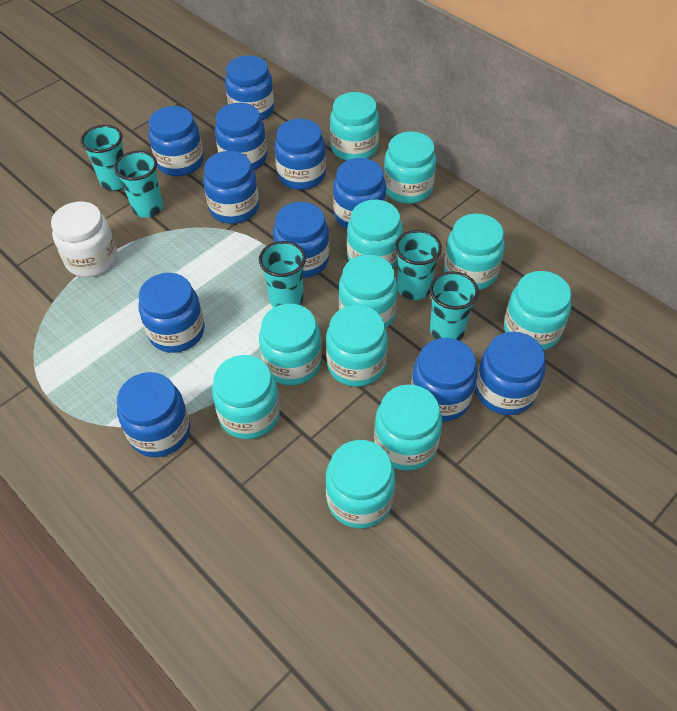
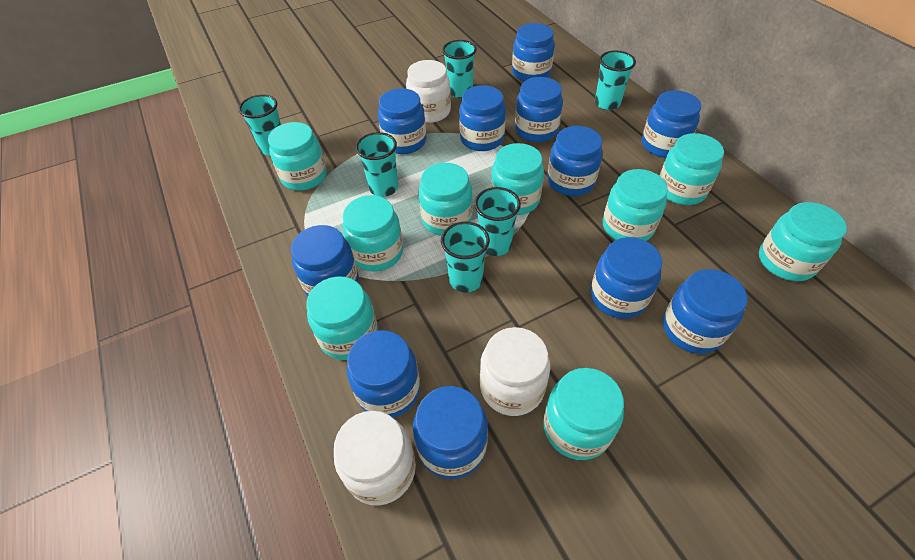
turquoise cup: [81,125,124,190] [114,151,163,218] [259,241,306,307] [395,230,442,300] [430,271,479,340] = 5 -> [238,94,281,156] [355,132,398,197] [441,222,490,292] [442,40,477,98] [474,187,521,256] [595,51,636,110] = 6
turquoise jar: [212,355,280,439] [259,304,322,385] [326,305,388,387] [326,440,395,528] [330,92,379,161] [339,255,398,329] [347,200,403,269] [374,384,442,471] [384,132,436,204] [444,213,505,290] [504,271,571,351] = 11 -> [268,122,327,191] [306,276,378,360] [343,195,403,272] [419,163,473,236] [491,143,544,215] [543,368,624,460] [603,169,668,241] [660,133,724,205] [759,202,847,281] = 9
white jar: [51,202,117,277] = 1 -> [334,411,416,506] [406,60,451,123] [480,327,551,416] = 3

